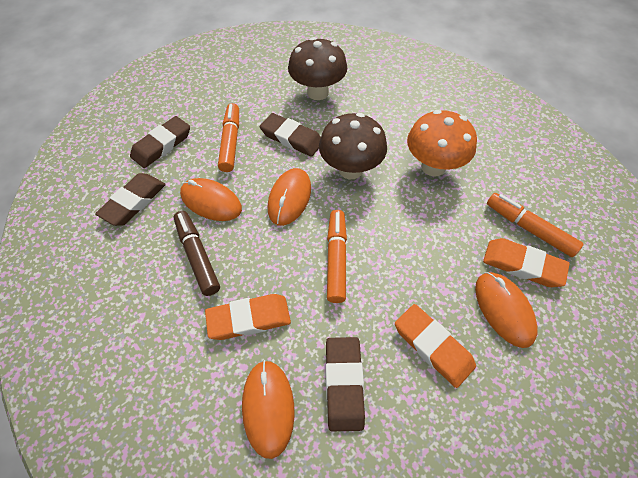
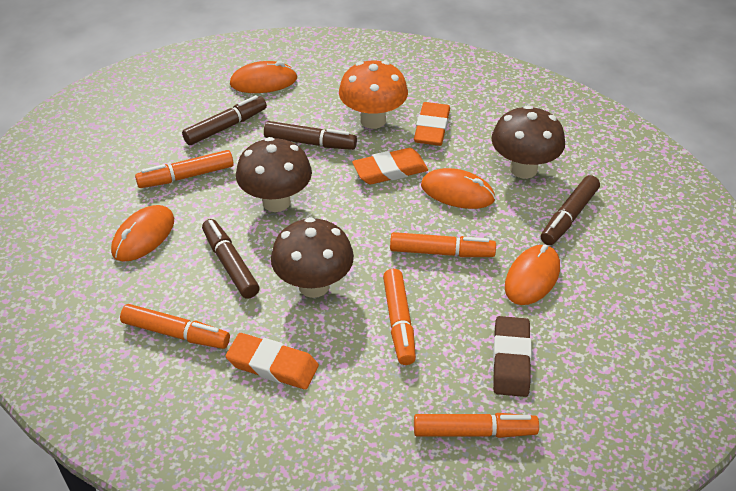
brown eraser: [95,173,166,226] [130,116,190,168] [260,113,321,157] [326,337,365,431] = 4 -> [493,316,532,397] = 1
brown marker: [174,211,220,296] = 1 -> [182,95,267,145] [202,219,260,299] [264,121,357,150] [541,175,600,245] = 4
brown mushroom: [288,37,347,100] [319,113,387,179] = 2 -> [236,137,312,212] [271,217,354,298] [491,105,565,179] = 3
orange marker: [218,103,239,172] [327,210,347,303] [487,193,584,257] = 3 -> [120,304,230,349] [135,150,234,188] [383,269,416,365] [390,232,496,257] [414,413,539,438] = 5

